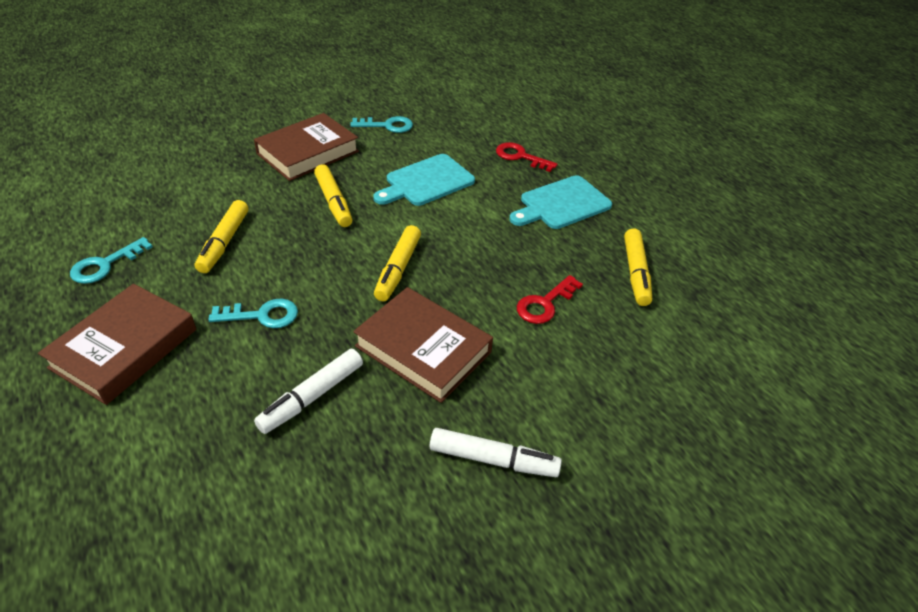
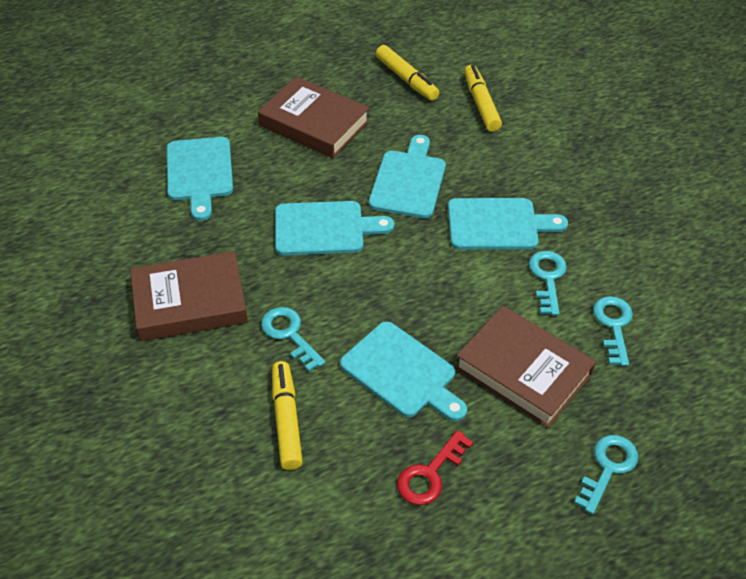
red key: [496,142,558,172] [517,275,583,324] = 2 -> [397,430,473,505] = 1
turquoise cutting board: [373,154,475,206] [509,175,612,229] = 2 -> [167,137,233,221] [275,201,394,256] [340,321,467,421] [369,135,446,219] [448,198,568,250] = 5
turquoise key: [70,237,153,284] [208,298,298,328] [350,116,413,133] = 3 -> [261,307,325,372] [529,251,567,316] [574,435,638,514] [593,296,633,366] = 4
white marker: [254,349,363,434] [429,428,562,477] = 2 -> none = 0
yellow marker: [195,200,249,273] [314,164,353,227] [374,225,421,301] [624,228,652,306] = 4 -> [272,361,303,470] [376,45,439,101] [464,65,502,132] = 3

